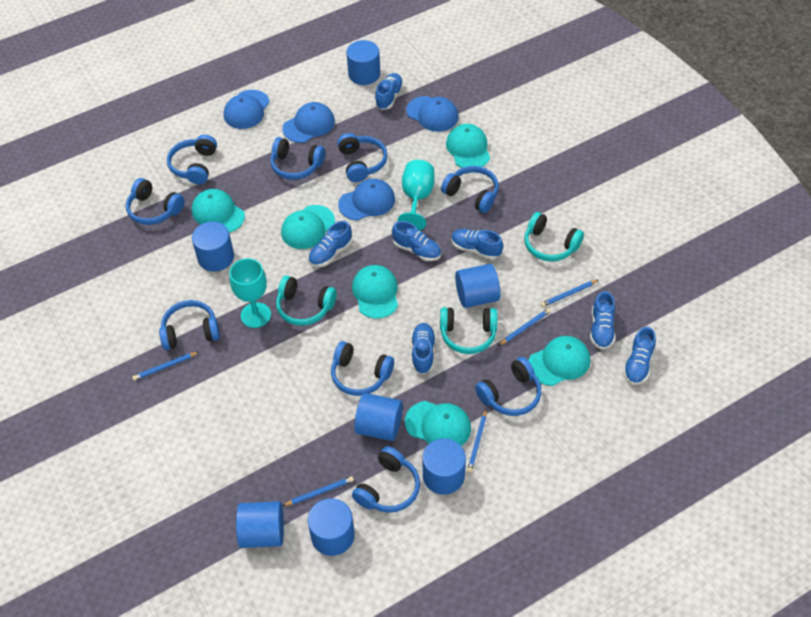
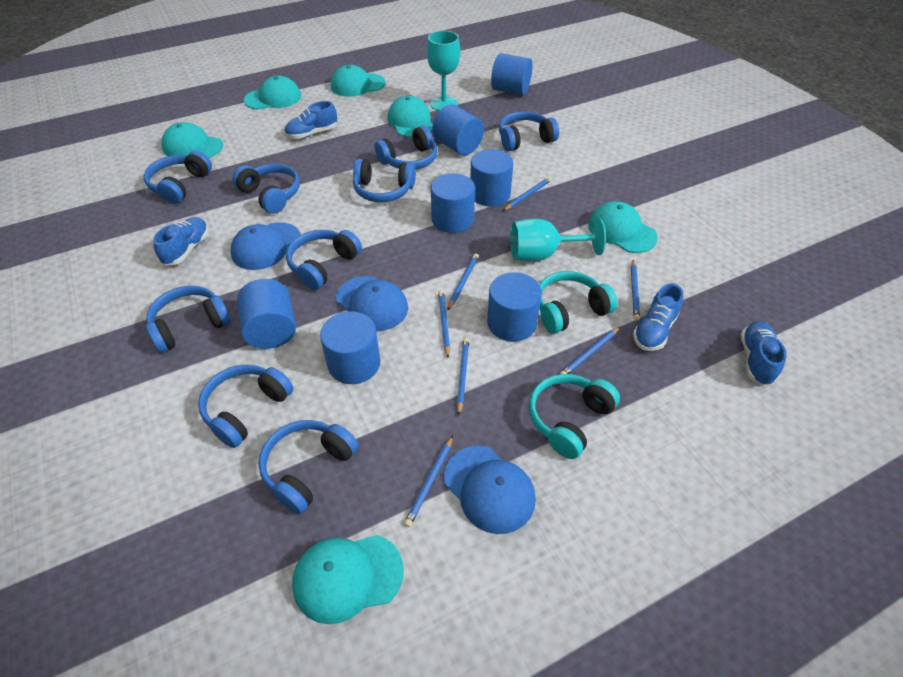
blue cap: [224,90,270,129] [283,102,335,143] [338,179,395,221] [406,96,459,132] = 4 -> [231,222,301,270] [336,276,408,332] [444,446,536,534] = 3
blue pencil: [132,352,199,381] [282,476,354,506] [467,410,487,473] [498,308,551,346] [541,280,598,307] = 5 -> [404,436,453,527] [438,290,450,357] [447,253,479,311] [457,338,469,415] [503,177,552,211] [560,327,620,374] [631,260,640,321] = 7
blue shoe: [308,221,352,267] [375,73,404,110] [392,221,441,261] [411,323,436,374] [451,229,503,260] [590,291,615,350] [623,327,656,385] = 7 -> [153,217,209,266] [284,101,337,139] [633,283,683,351] [741,321,786,386] = 4
turquoise headphones: [276,275,337,326] [440,307,497,354] [524,212,584,262] = 3 -> [529,374,620,459] [539,271,618,334] = 2

